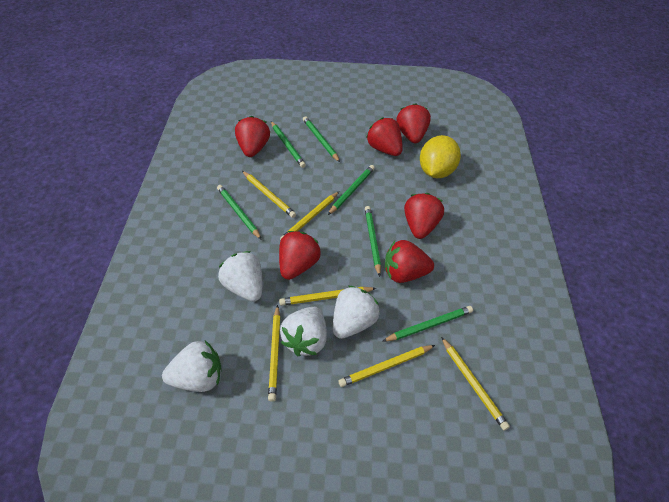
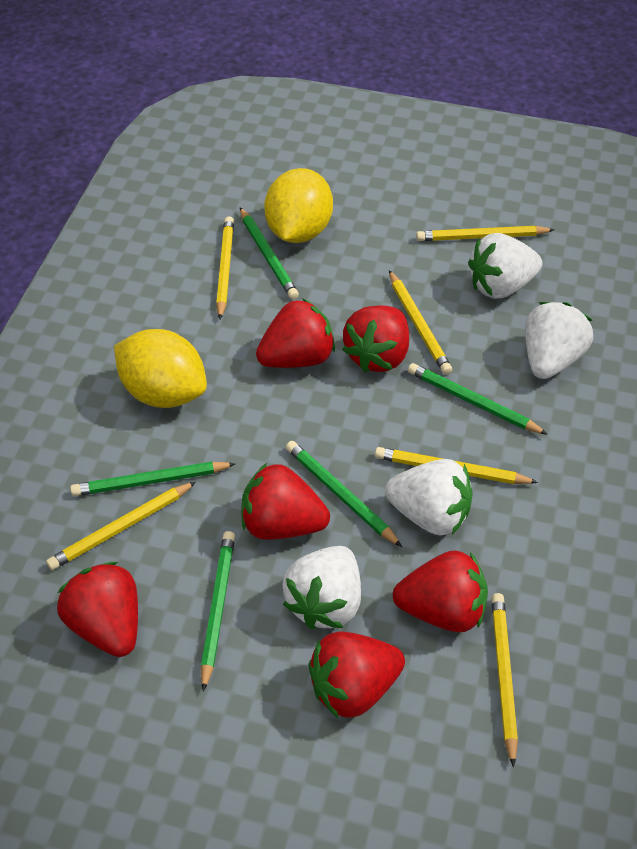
green pencil: [217,185,262,240] [271,121,306,168] [303,116,340,162] [328,165,375,215] [365,206,381,277] [383,306,473,341] = 6 -> [70,461,236,496] [201,531,235,692] [240,207,299,300] [286,441,402,547] [408,363,548,435] = 5
yellow lemon: [420,135,461,178] = 1 -> [114,329,207,408] [264,168,333,243] = 2

